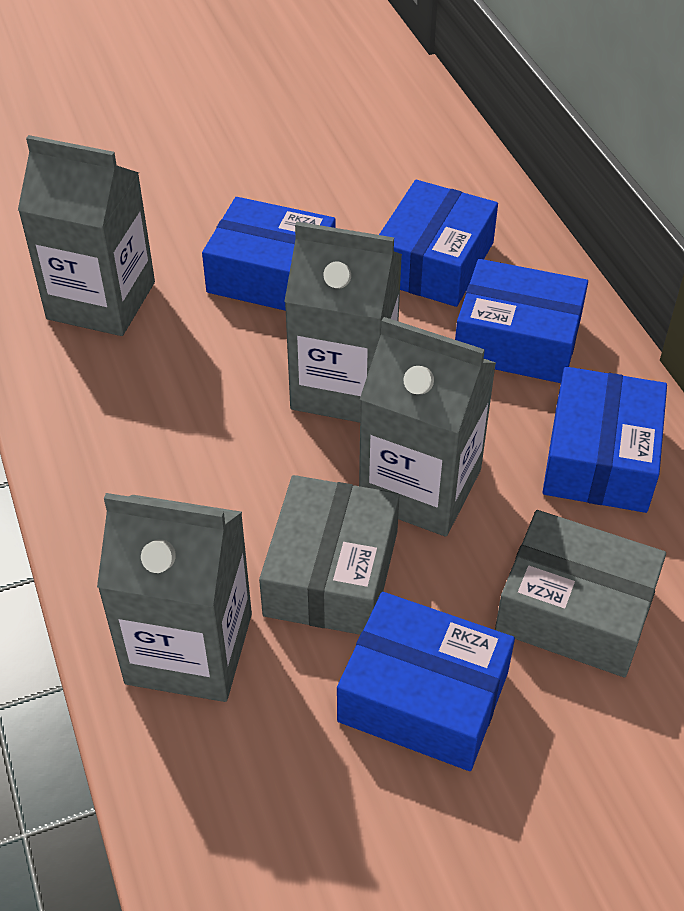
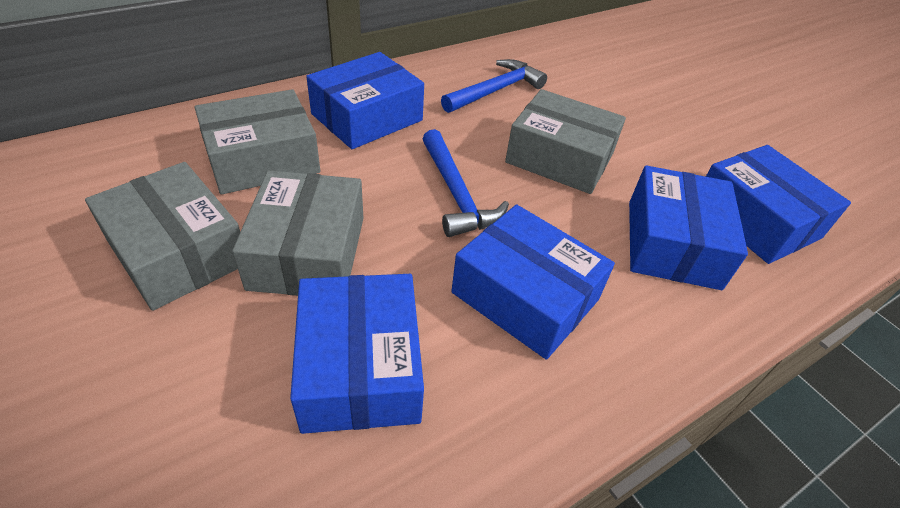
blue hammer: none = 0 -> [423,129,509,237] [441,59,547,113] = 2
grey box: [259,475,399,635] [495,510,666,677] = 2 -> [85,162,240,311] [194,89,320,194] [232,170,364,296] [505,89,626,194] = 4
grey carton: [18,135,155,336] [97,493,252,702] [284,222,402,423] [359,317,496,537] = 4 -> none = 0

